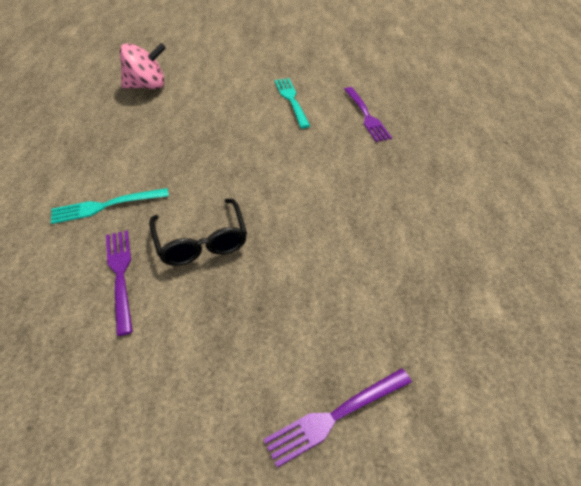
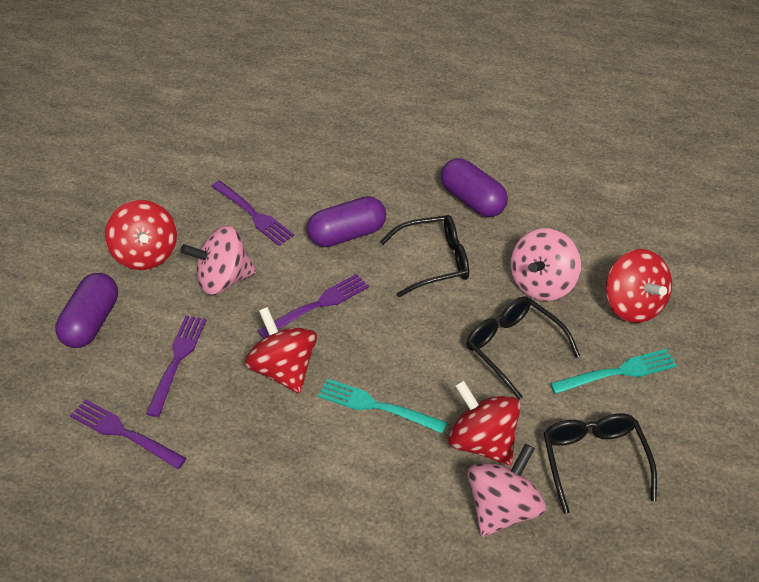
black glasses: [149,199,247,266] = 1 -> [380,215,469,297] [466,296,580,400] [543,413,657,514] = 3
pink spinning top: [120,43,166,89] = 1 -> [180,226,256,295] [468,444,546,537] [511,228,581,301] = 3
purple capsule: none = 0 -> [55,273,118,348] [307,196,386,247] [441,158,508,217] = 3
purple fork: [106,230,133,336] [263,368,412,467] [344,87,392,142] = 3 -> [70,399,187,469] [146,316,206,417] [211,181,294,246] [257,274,369,338] = 4
red spinning top: none = 0 -> [105,200,177,270] [245,307,317,394] [448,380,521,465] [606,249,672,323] = 4

